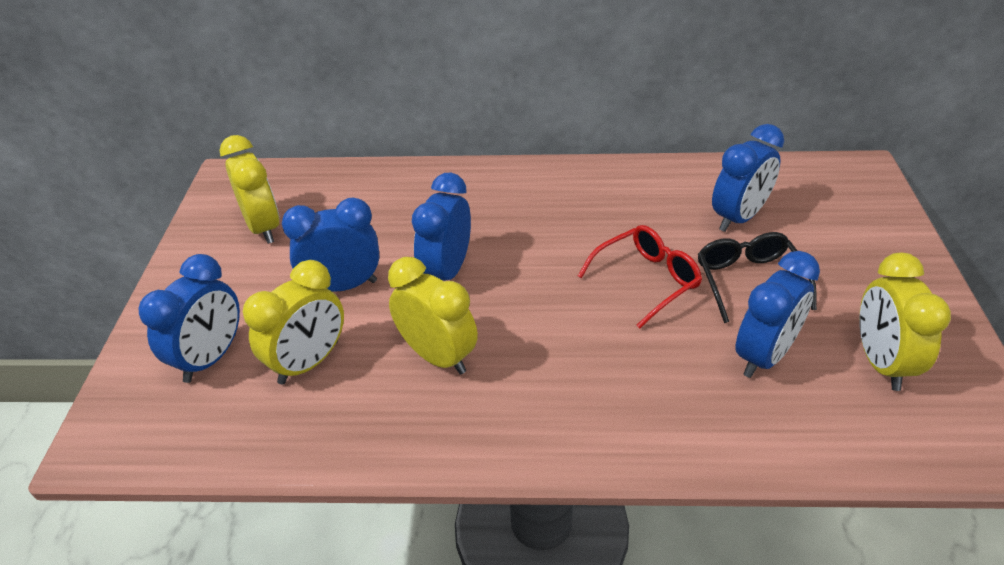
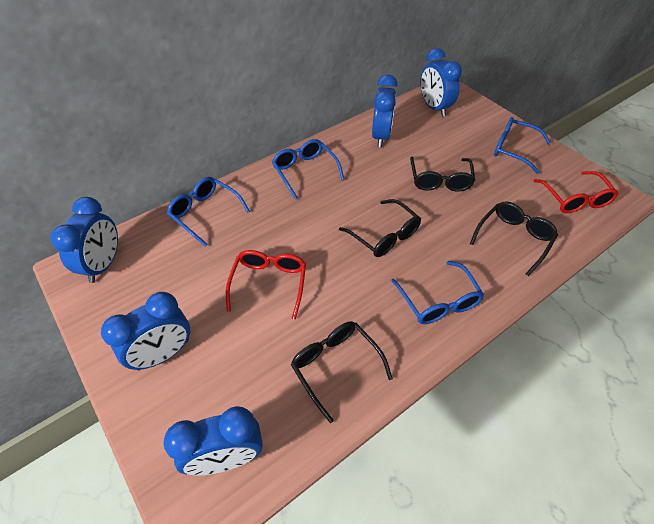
black glasses: [698,232,817,323] = 1 -> [291,321,393,423] [339,199,421,257] [410,156,475,192] [470,201,558,276] = 4
blue glasses: none = 0 -> [167,177,250,247] [272,139,344,199] [391,261,484,324] [494,117,551,174] = 4
red glasses: [578,225,702,328] = 1 -> [226,250,306,320] [534,171,619,213] = 2
yellow clock: [220,135,280,244] [243,260,344,385] [388,257,478,374] [859,253,951,391] = 4 -> none = 0

